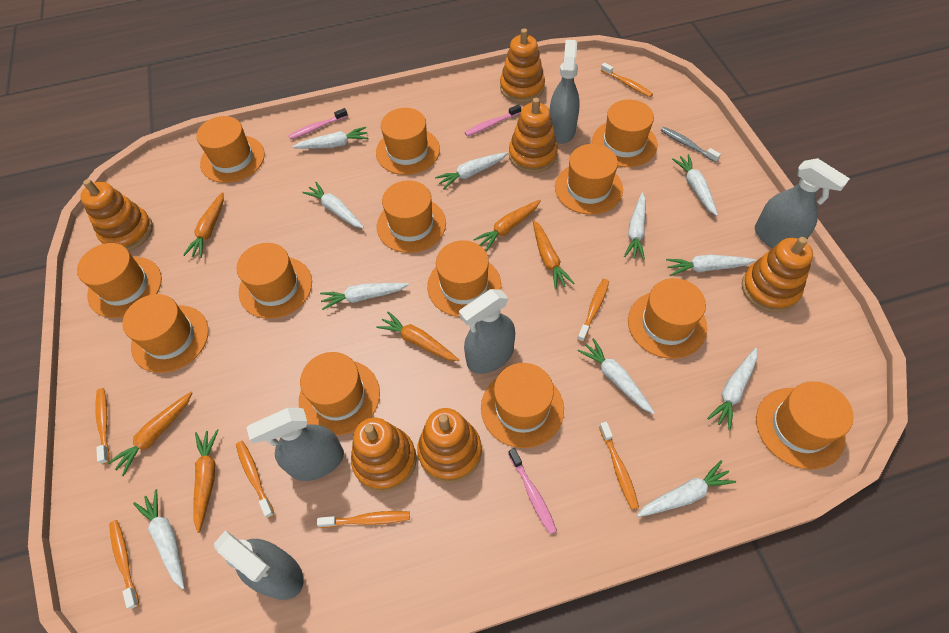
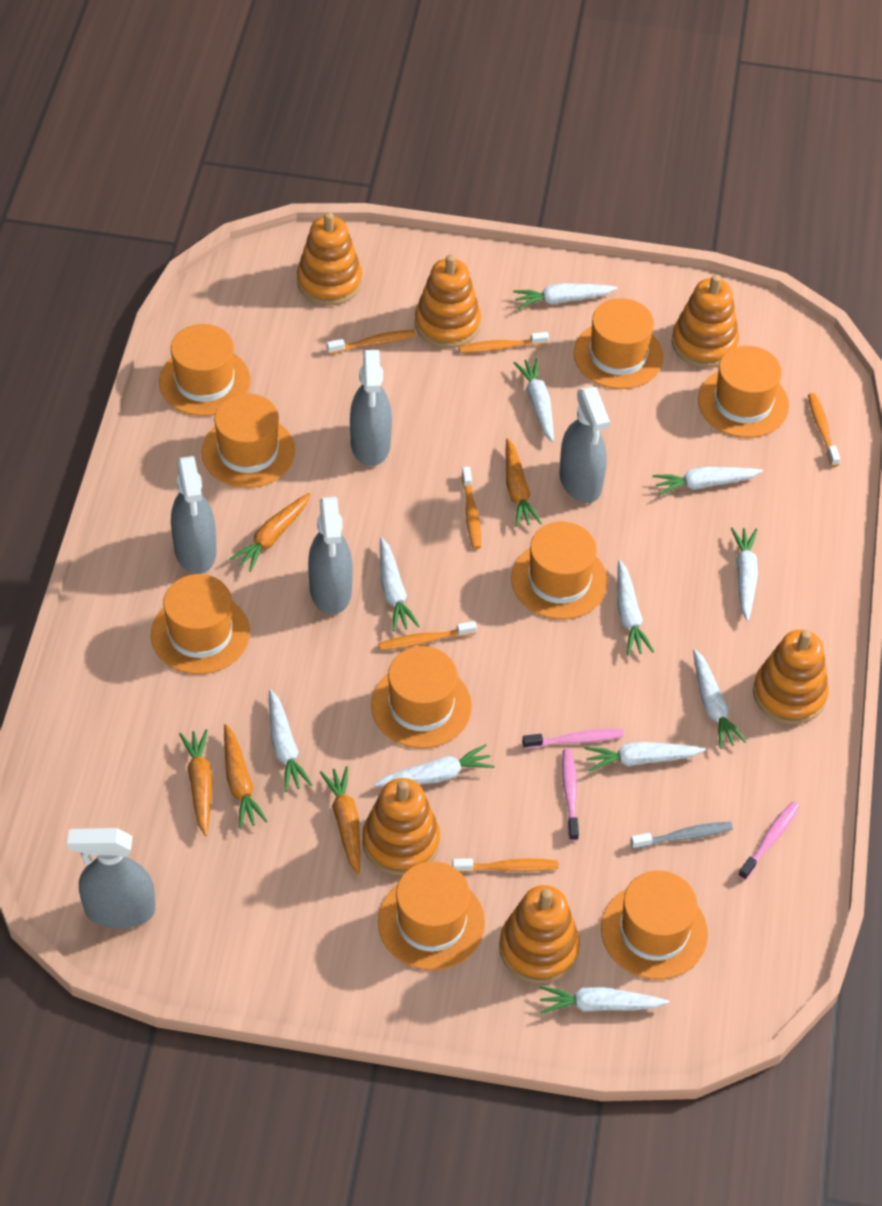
orange carrot: [108,392,193,476] [183,192,224,258] [193,429,219,533] [376,311,459,361] [473,200,541,251] [533,220,574,290] = 6 -> [179,729,213,836] [224,724,268,829] [229,493,310,572] [320,766,360,875] [506,438,541,527] = 5
orange hat: [77,243,162,318] [122,294,209,373] [196,116,265,183] [236,243,312,319] [299,352,380,436] [376,108,440,175] [377,180,446,253] [427,240,501,317] [481,363,564,448] [555,144,623,215] [592,100,657,167] [628,278,707,359] [756,381,854,470] = 13 -> [151,574,250,674] [159,324,251,416] [202,393,295,488] [371,646,472,748] [378,861,485,970] [511,522,608,619] [574,298,663,389] [601,871,708,980] [698,346,789,438] = 9
orange toothbrush: [96,388,110,464] [109,520,139,609] [236,441,274,518] [317,511,410,528] [577,279,609,342] [599,422,639,510] [601,63,653,97] = 7 -> [327,330,416,354] [378,621,477,651] [452,858,558,873] [459,332,549,353] [462,467,481,549] [808,393,840,467] = 6

